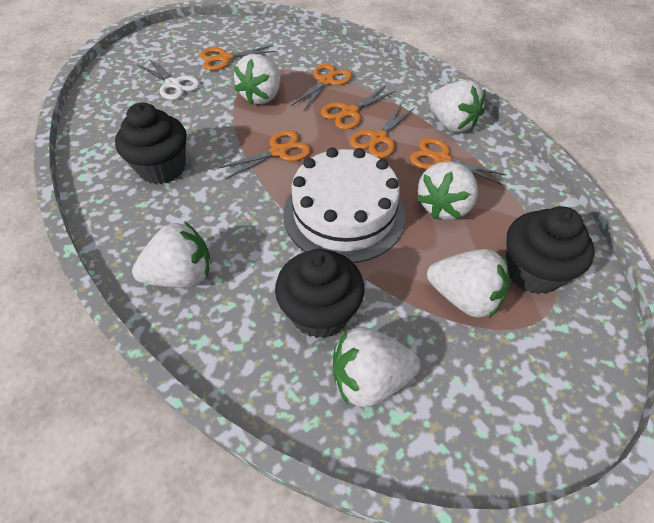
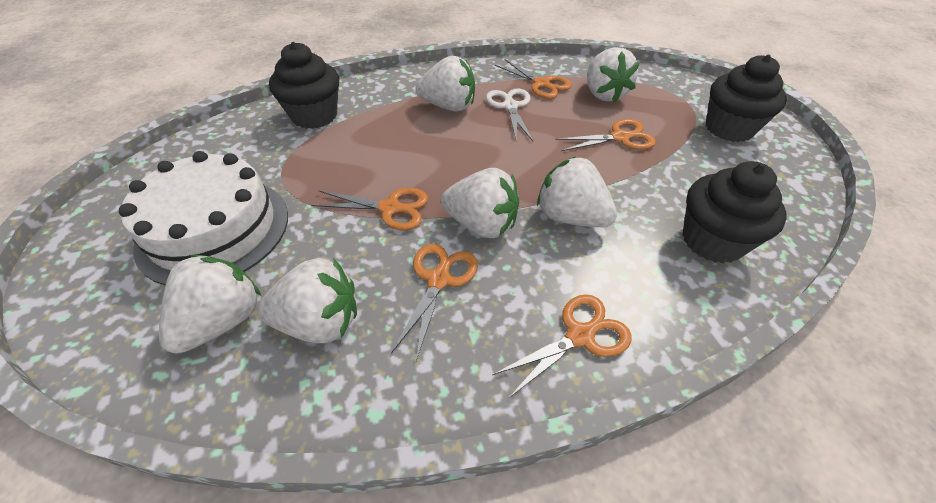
orange scissors: [200,45,277,71] [218,130,311,180] [291,64,352,112] [321,86,396,130] [350,105,415,158] [410,138,507,185] = 6 -> [311,188,428,230] [391,244,478,361] [492,294,632,399] [495,59,572,99] [555,119,656,151] = 5

